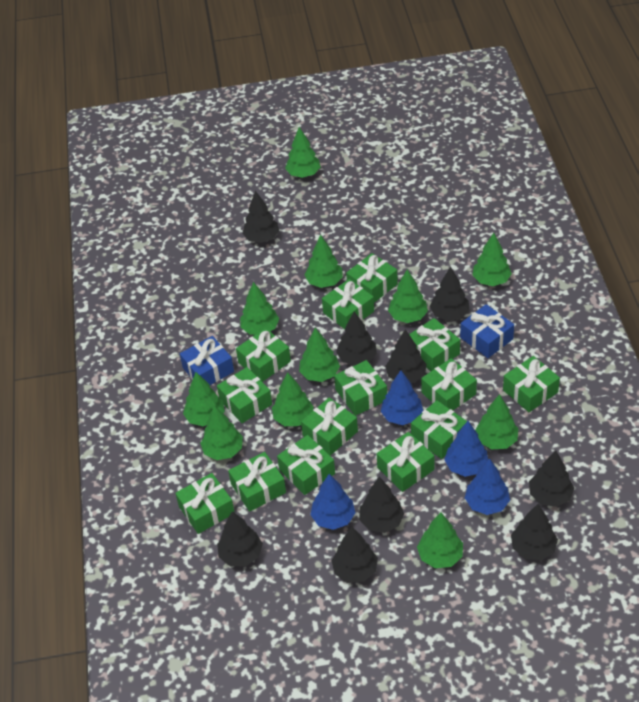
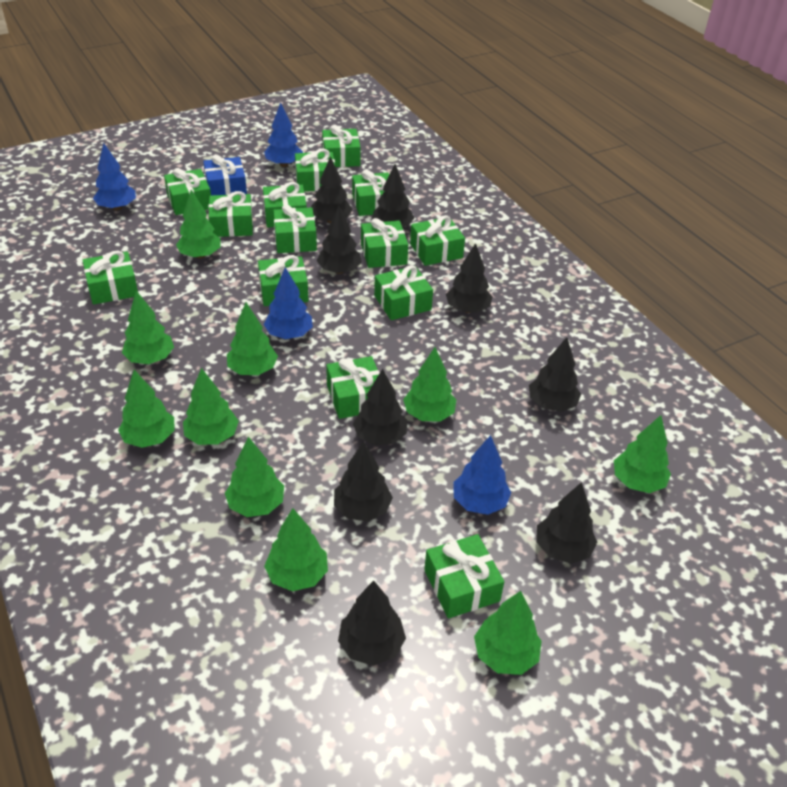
blue gift: [180,336,234,385] [460,304,514,358] = 2 -> [203,154,247,195] = 1
green tree: [183,372,225,426] [200,405,243,460] [240,282,279,335] [272,372,314,426] [285,127,321,178] [299,328,340,382] [305,235,343,288] [388,269,428,323] [417,512,463,568] [472,233,512,286] [475,394,518,449] = 11 -> [118,370,175,448] [122,291,174,364] [176,190,221,258] [183,368,239,445] [225,437,284,517] [227,302,278,375] [264,508,328,591] [403,347,456,421] [474,591,542,675] [614,415,671,493] = 10

